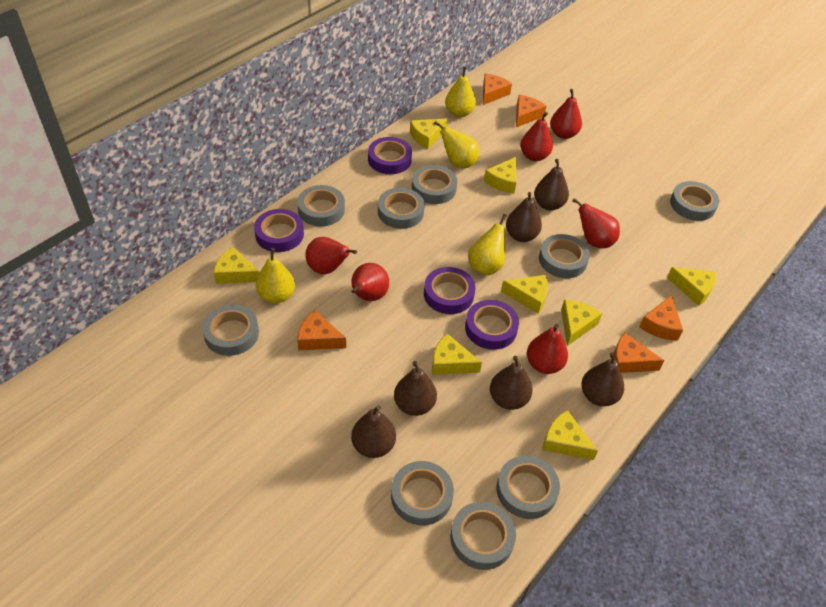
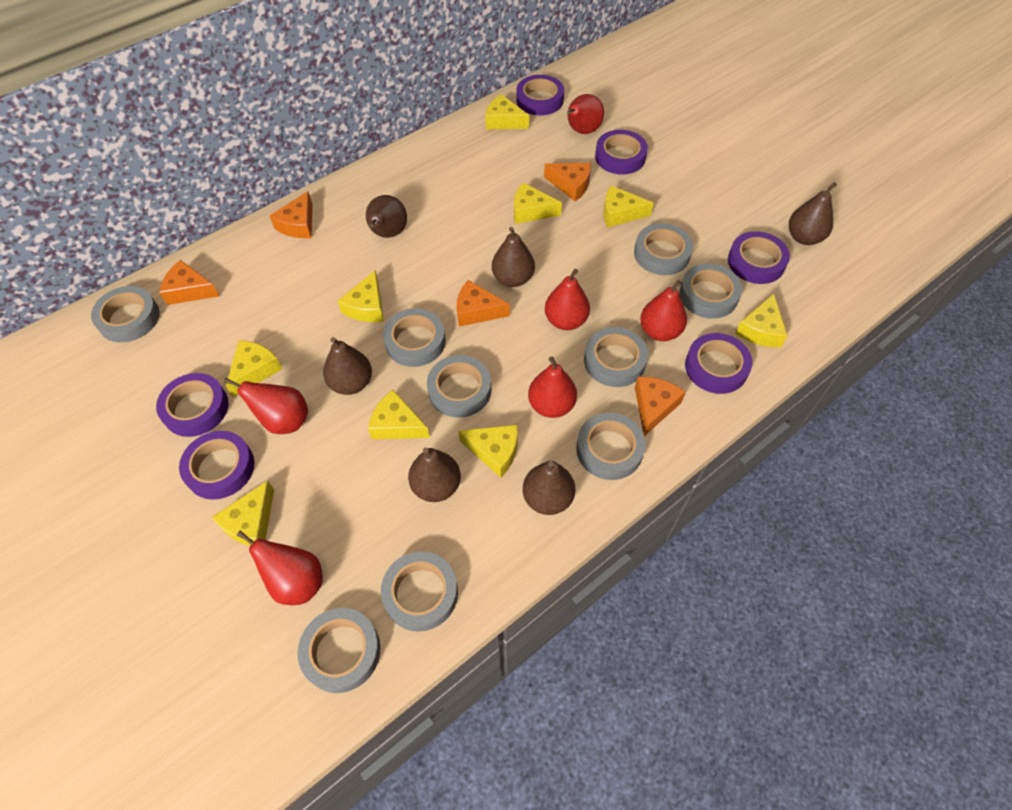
purple tape: [254,209,304,252] [368,137,412,174] [424,267,476,314] [465,300,519,350] = 4 -> [156,373,229,437] [179,431,255,500] [516,75,564,115] [595,130,648,174] [685,333,752,394] [728,231,790,284] = 6
yellow cheese: [213,247,260,284] [410,118,447,149] [432,333,482,375] [484,157,516,194] [501,275,548,314] [542,410,598,460] [561,299,602,346] [667,267,716,306] = 8 -> [212,480,274,546] [226,340,282,397] [338,270,384,322] [368,390,430,439] [458,425,518,477] [485,94,529,129] [514,183,562,224] [603,186,654,228] [735,294,788,347] = 9
yellow pear: [256,248,295,303] [434,121,479,168] [445,67,476,117] [468,214,507,275] = 4 -> none = 0

